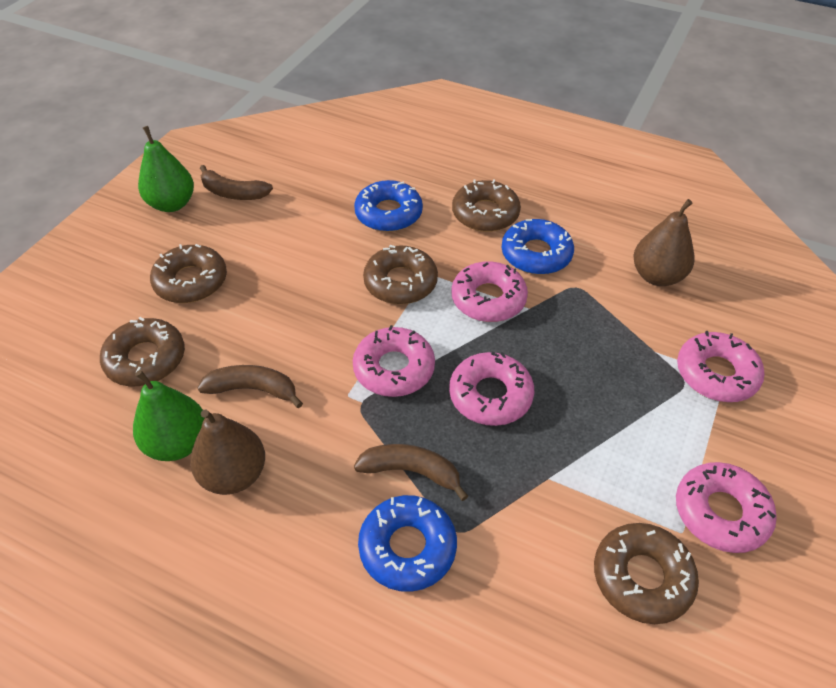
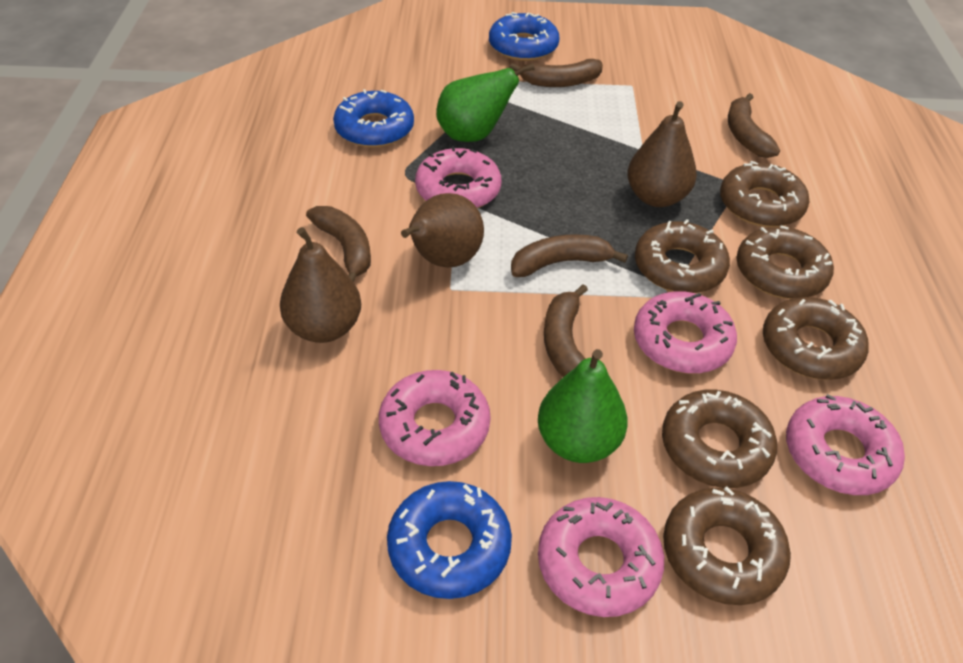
brown banana: [197,365,303,408] [200,165,273,200] [354,444,468,501] = 3 -> [306,206,371,282] [509,59,603,87] [511,234,628,277] [544,284,588,377] [728,93,780,158] = 5
brown donut: [100,317,185,386] [150,244,227,303] [363,245,438,304] [452,179,521,232] [594,523,699,624] = 5 -> [635,219,730,293] [662,390,777,488] [663,487,791,605] [720,161,809,227] [736,225,834,299] [763,297,869,380] = 6
brown pear: [190,410,265,495] [633,199,695,286] = 2 -> [280,227,361,343] [401,193,484,267] [627,101,697,207] = 3

